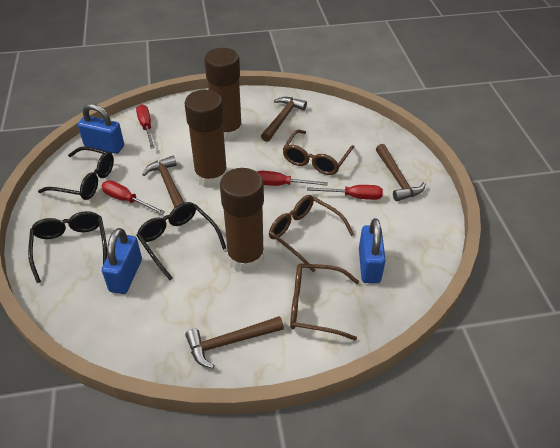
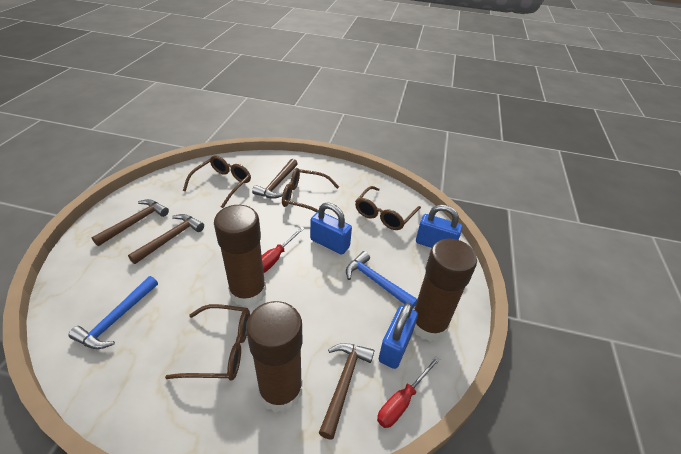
black glasses: [28,211,107,283] [38,146,114,200] [136,202,227,280] = 3 -> none = 0
blue hammer: none = 0 -> [69,276,158,349] [346,251,417,309] = 2
brown glasses: [269,195,354,272] [283,129,354,175] [290,263,359,341] = 3 -> [165,304,250,381] [183,155,251,208] [282,168,339,213] [355,186,421,230] = 4
red screwdriver: [102,180,165,214] [136,105,155,149] [257,171,328,186] [307,185,383,200] = 4 -> [262,227,305,273] [377,356,440,428] = 2

